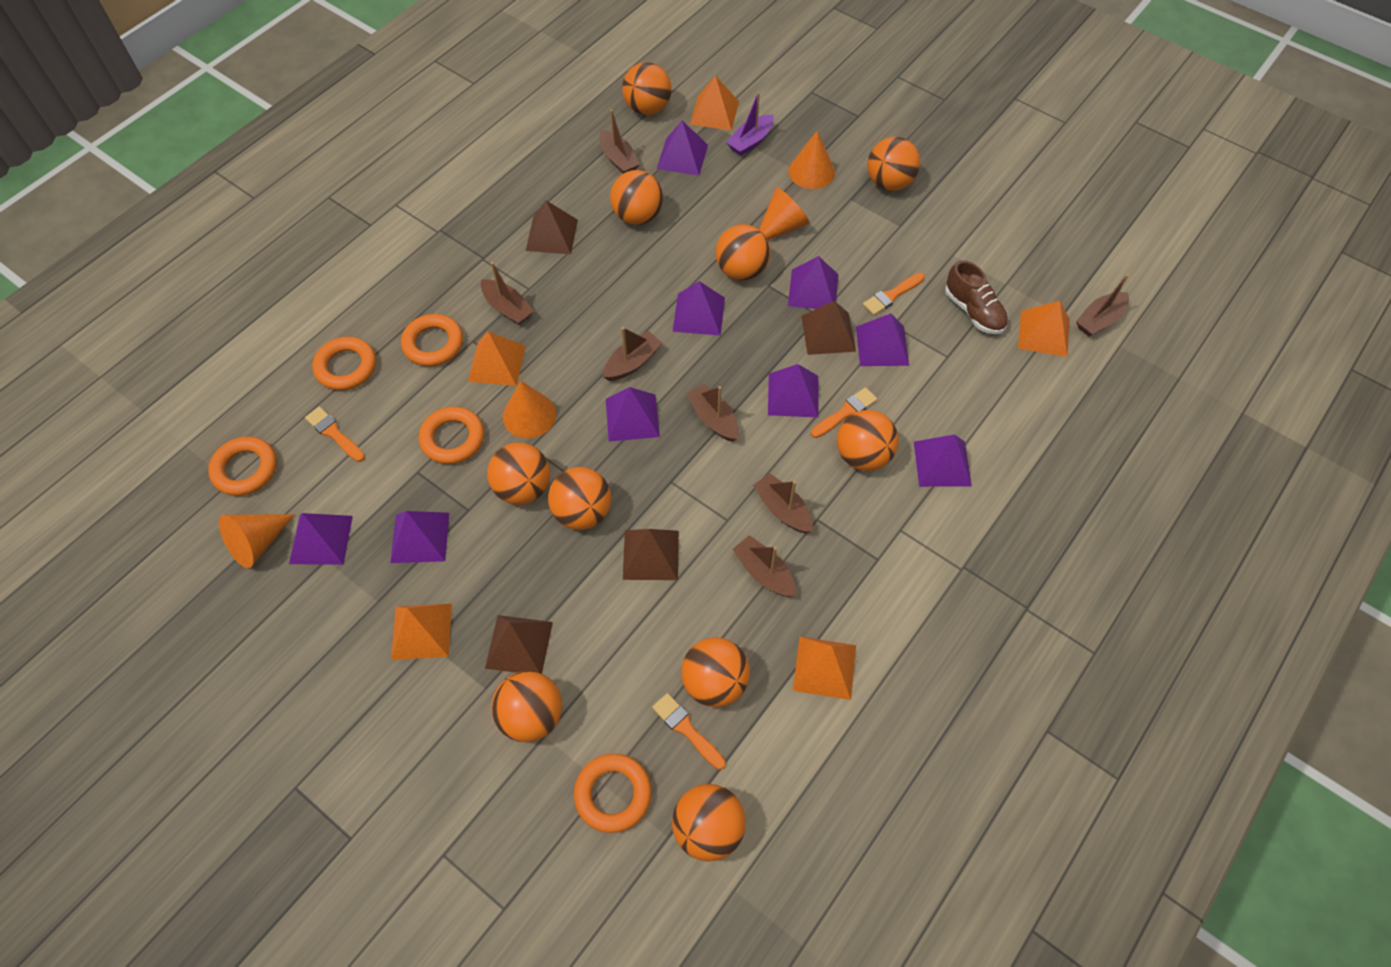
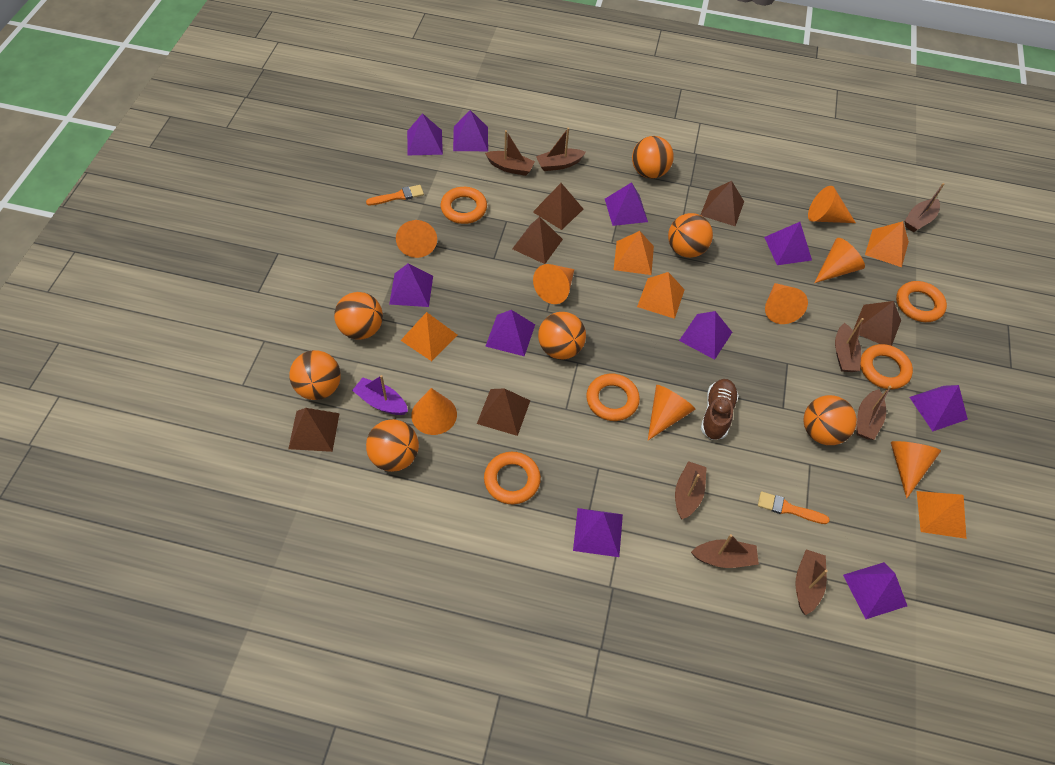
brown boat: [481,262,534,325] [599,109,640,174] [603,327,662,381] [687,384,739,442] [732,535,796,597] [753,473,813,534] [1076,274,1129,336] = 7 -> [485,130,535,176] [536,128,586,171] [675,461,707,519] [691,534,759,568] [796,549,828,615] [835,318,864,372] [856,386,892,440] [905,183,944,232] = 8
brown pyramid: [485,615,553,674] [526,200,578,254] [623,529,679,580] [801,301,856,355] = 4 -> [288,408,340,452] [477,388,530,436] [512,217,563,264] [533,183,583,230] [701,181,744,226] [853,301,901,346] = 6
orange ball: [487,443,550,505] [491,671,562,742] [548,467,611,530] [610,170,663,225] [622,62,672,115] [672,784,746,862] [681,637,750,707] [716,224,770,280] [837,410,899,471] [867,137,920,191] = 10 -> [289,350,341,400] [334,292,383,340] [366,419,419,472] [538,312,586,360] [632,136,674,179] [668,213,713,258] [804,395,857,445] = 7
orange brush: [305,406,365,462] [652,693,726,770] [811,387,877,438] [863,273,925,315] = 4 -> [366,185,424,205] [758,491,830,524] = 2
orange cone: [219,514,295,568] [503,381,557,438] [759,188,810,240] [789,131,835,189] = 4 -> [396,220,437,258] [411,388,457,435] [533,264,574,304] [648,385,695,440] [765,283,808,324] [808,186,856,223] [814,238,865,283] [891,441,941,499] = 8
purple pyramid: [289,513,353,565] [390,511,449,563] [606,387,660,442] [657,121,708,176] [673,281,725,336] [768,364,819,418] [788,256,838,309] [856,313,909,366] [914,435,972,487] = 9 -> [389,263,433,307] [407,113,443,156] [453,110,488,151] [485,310,535,356] [573,508,623,557] [605,182,648,226] [679,311,732,360] [764,222,812,265] [843,562,907,619] [909,385,968,431] = 10

